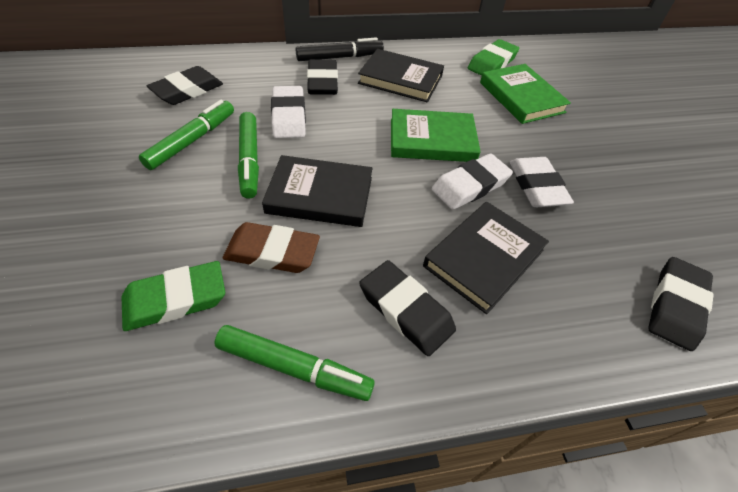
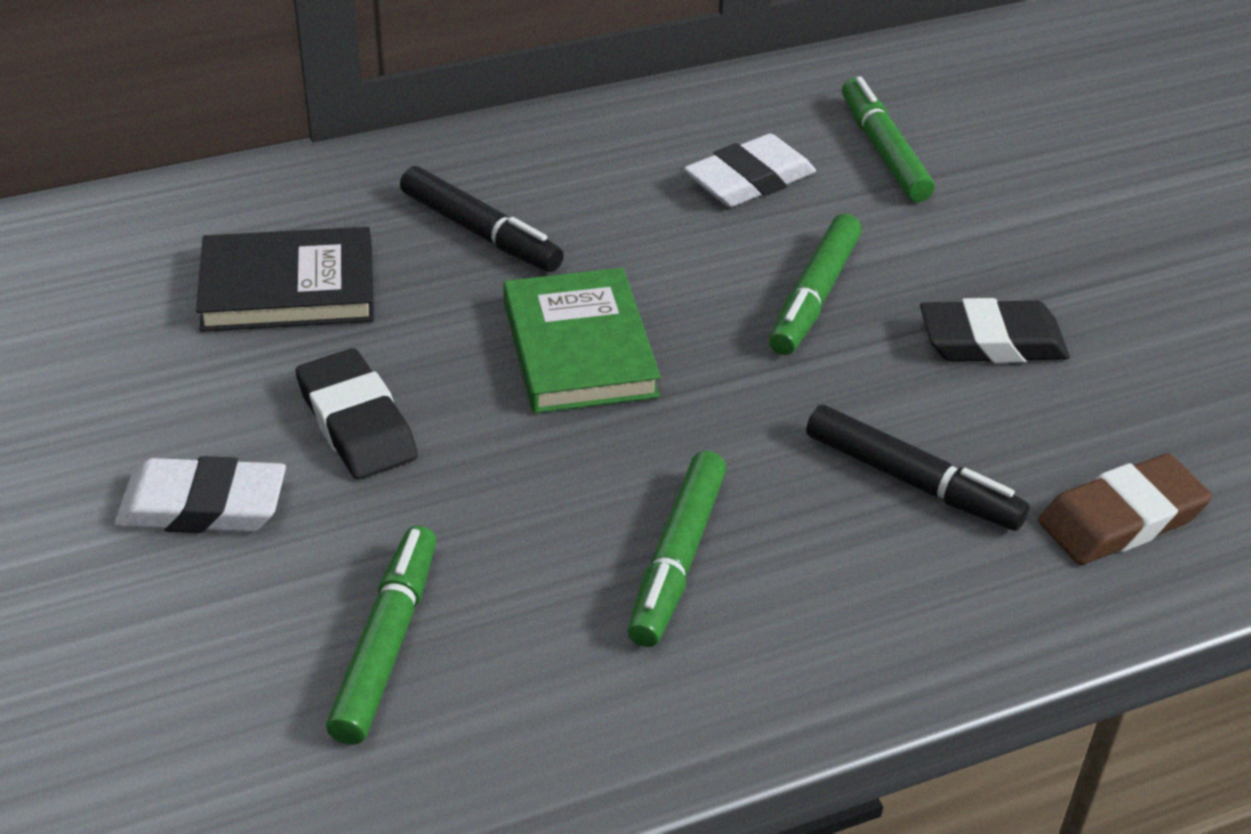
black book: [262,155,373,227] [358,49,444,103] [423,202,549,314] = 3 -> [196,227,374,332] = 1
black eraser: [147,66,223,105] [307,59,338,95] [359,260,456,356] [648,257,714,351] = 4 -> [296,348,418,480] [920,298,1070,363] = 2
black marker: [296,37,384,61] = 1 -> [400,166,564,272] [806,405,1030,531] = 2
green book: [391,109,481,162] [480,64,571,124] = 2 -> [503,268,661,413] = 1
green eraser: [122,261,225,331] [468,39,519,76] = 2 -> none = 0
green marker: [139,100,234,170] [214,325,375,401] [238,112,259,199] = 3 -> [326,526,437,745] [628,451,727,647] [769,214,862,355] [842,77,935,202] = 4
white eraser: [271,86,306,138] [432,154,513,210] [510,157,574,207] = 3 -> [115,456,286,533] [684,134,816,207] = 2

